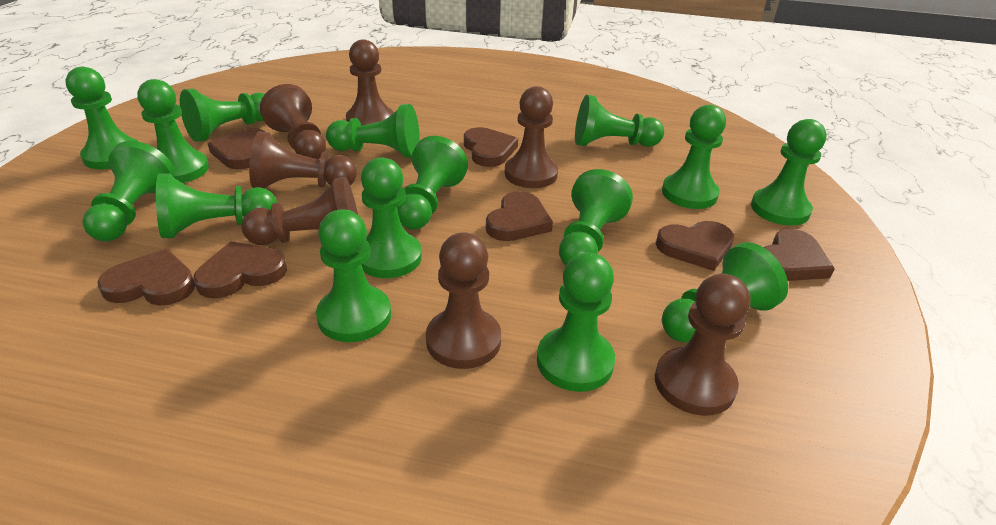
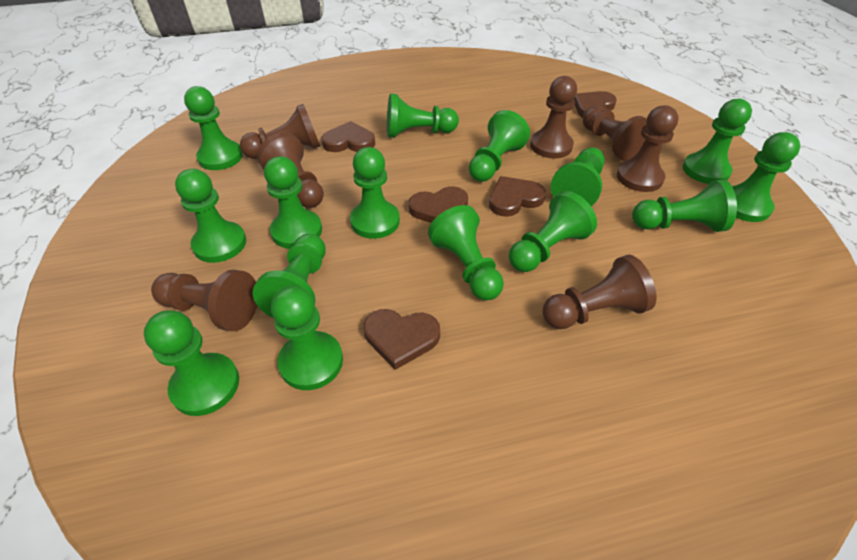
brown heart: [97,249,195,306] [193,241,287,299] [208,128,265,169] [464,127,518,167] [486,191,553,241] [656,221,734,271] [763,229,835,281] = 7 -> [321,121,375,152] [364,309,440,370] [408,186,468,223] [489,176,546,217] [574,91,617,118] = 5

